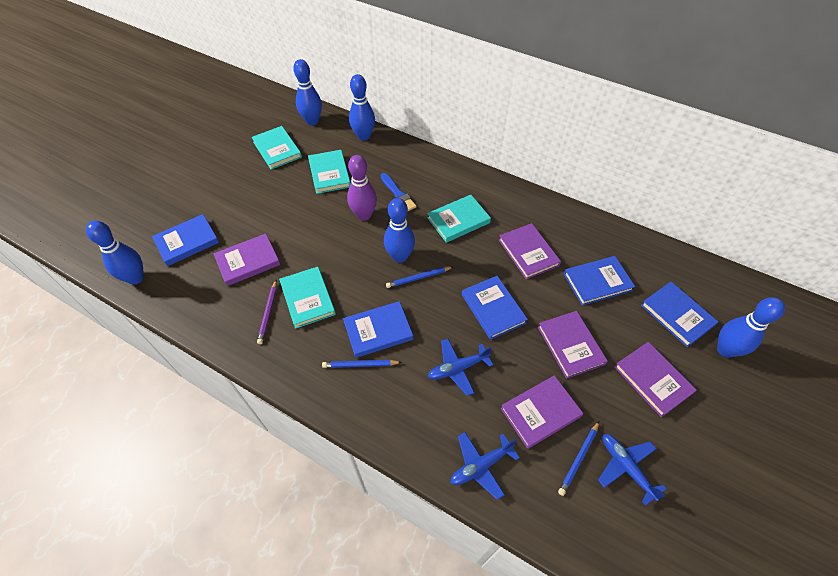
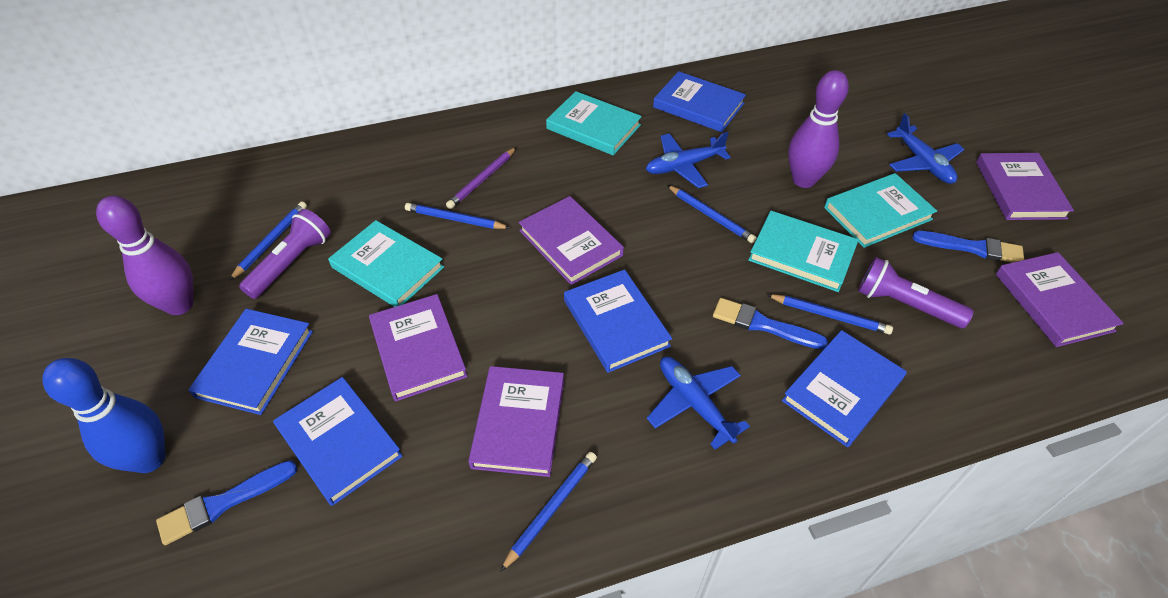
blue bowling pin: [86,221,144,285] [293,59,322,126] [349,74,375,141] [384,198,415,263] [717,297,785,358] = 5 -> [43,358,166,473] = 1
blue brush: [381,173,416,211] = 1 -> [156,460,298,545] [713,298,828,349] [912,231,1024,263] = 3
blue pencil: [322,360,402,368] [386,266,453,288] [558,421,599,496] = 3 -> [229,201,307,281] [405,203,510,229] [500,452,597,572] [667,185,757,243] [767,294,893,334] = 5
purple bowling pin: [347,155,377,221] = 1 -> [96,196,194,315] [788,70,849,188] = 2
purple flashlight: none = 0 -> [239,209,331,299] [858,257,974,328] = 2

